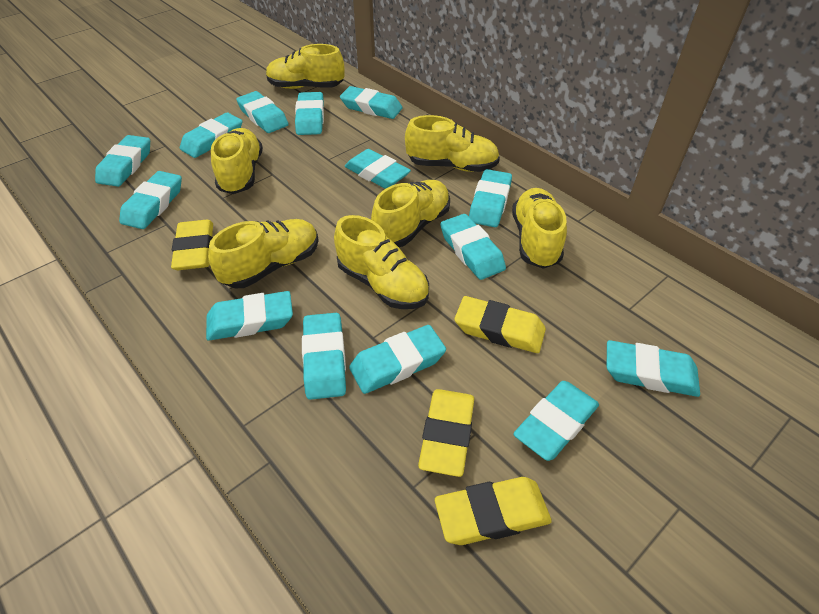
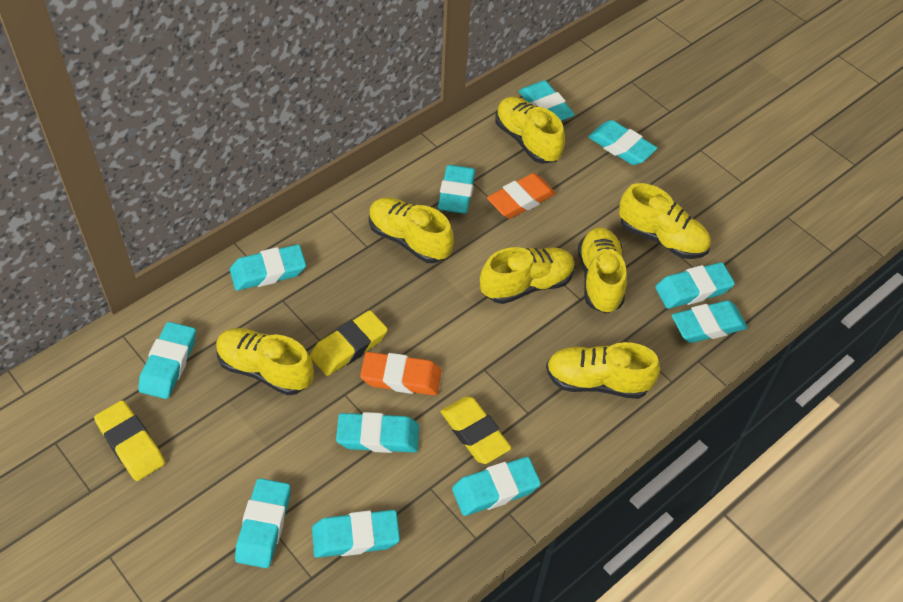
orange eraser: none = 0 -> [360,352,442,396] [487,173,556,218] = 2
turquoise eraser: [95,135,150,187] [119,171,182,229] [180,113,243,158] [206,291,293,341] [236,91,289,133] [295,92,324,135] [302,313,346,400] [340,86,403,119] [345,149,411,189] [349,325,446,394] [440,214,506,280] [469,169,512,227] [513,381,599,461] [607,340,700,397] = 14 -> [138,322,196,399] [230,244,306,291] [235,478,290,568] [312,510,400,558] [336,412,419,453] [437,165,476,214] [452,457,541,516] [519,80,575,121] [588,120,657,165] [655,262,735,309] [672,300,748,343] = 11
yellow eraser: [171,220,213,270] [418,389,474,477] [435,477,552,545] [455,296,546,353] = 4 -> [94,400,165,481] [310,310,388,376] [440,396,511,464] = 3

